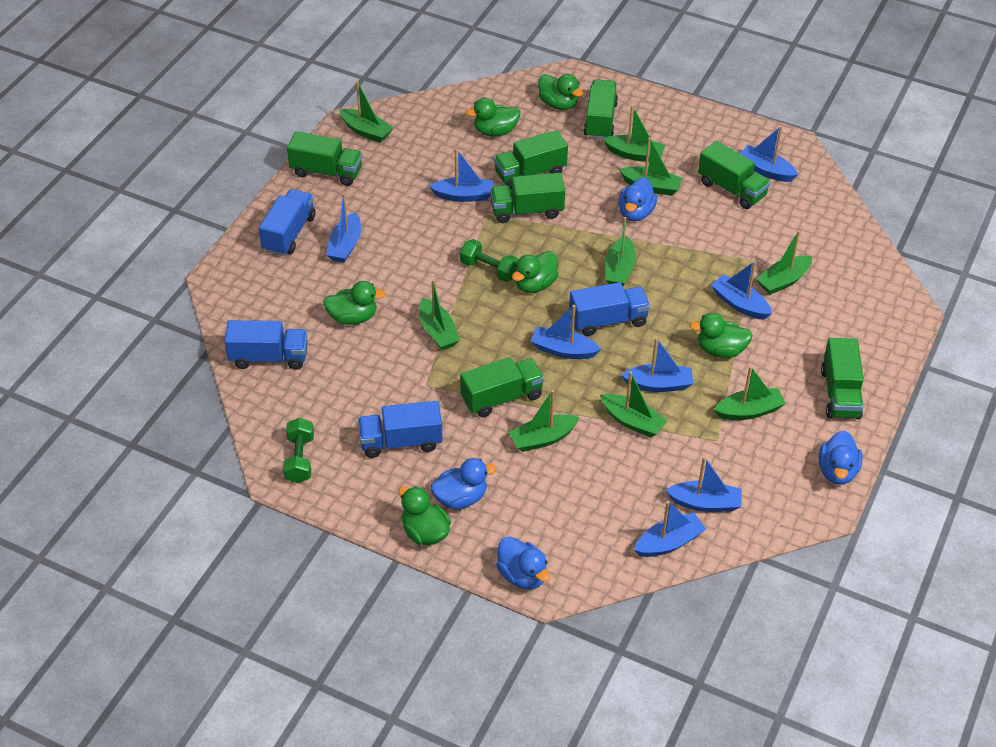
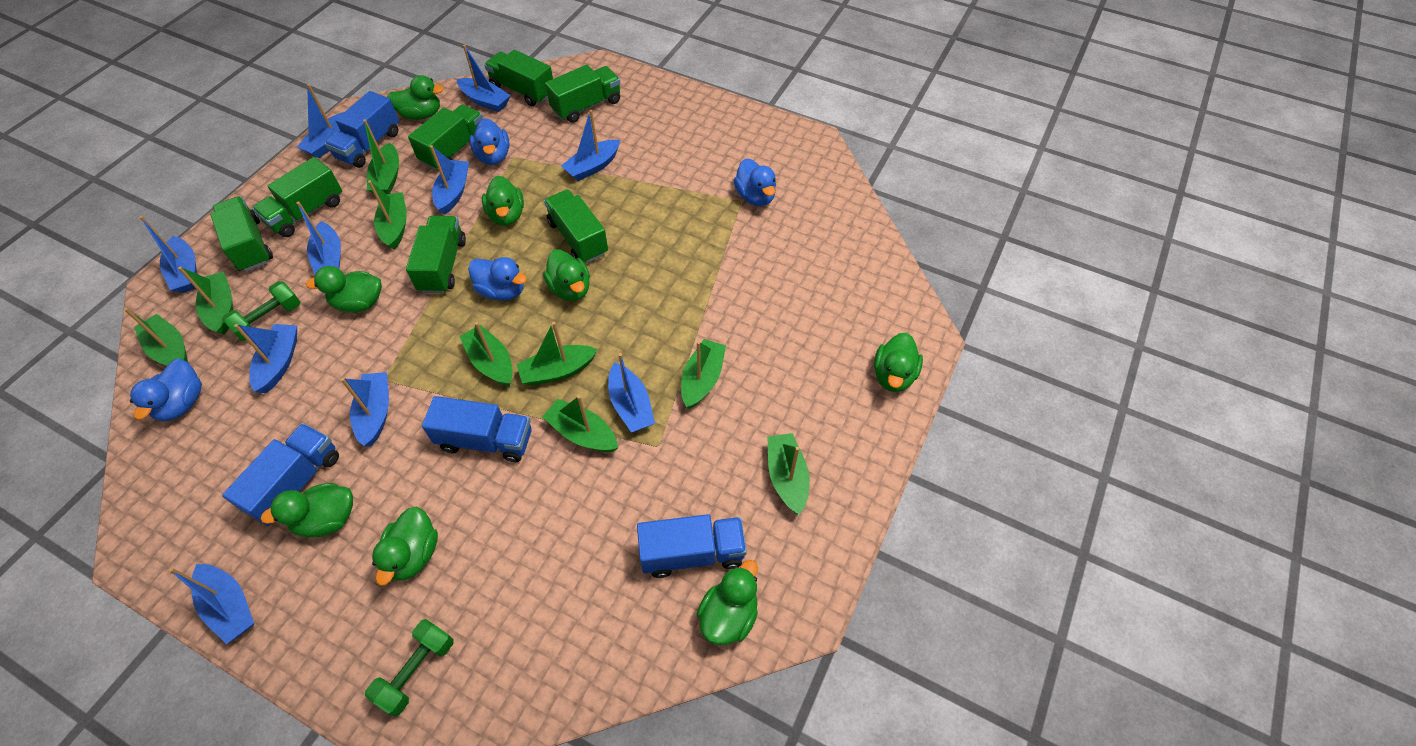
blue boat: [326,193,361,263] [429,148,493,202] [531,305,601,359] [621,338,693,392] [634,501,706,557] [666,457,742,512] [711,261,772,320] [740,126,798,182] = 8 -> [139,216,197,293] [169,564,254,644] [234,324,297,393] [297,84,344,158] [297,201,341,275] [341,372,389,446] [430,145,469,215] [457,44,511,112] [561,110,620,181] [608,353,655,432] = 10
green duck: [323,281,385,325] [398,486,451,545] [466,98,520,137] [512,251,559,293] [538,74,583,110] [690,313,753,358] = 6 -> [261,483,353,537] [306,266,382,312] [372,507,438,586] [387,75,444,120] [482,176,524,226] [543,249,590,301] [697,560,758,645] [874,333,923,392] = 8

